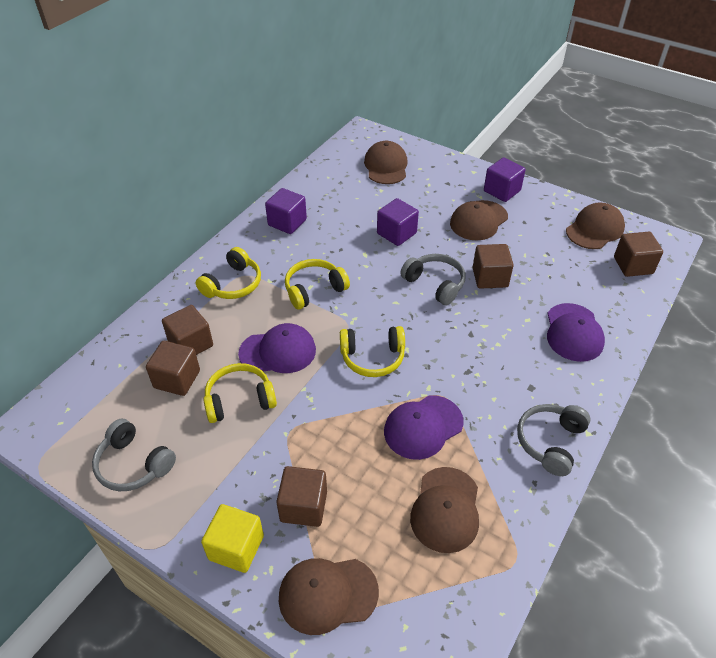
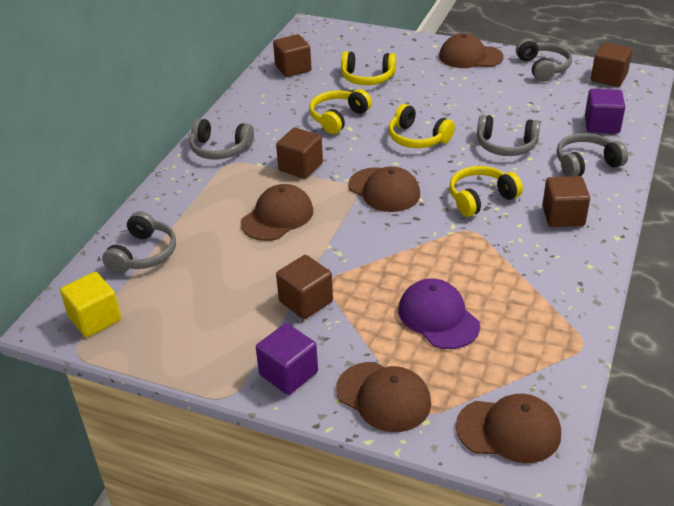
grey headphones: [92,419,176,491] [400,254,465,305] [517,404,591,476] = 3 -> [102,211,176,274] [190,118,254,160] [477,115,540,156] [516,38,572,82] [557,133,628,177] = 5
purple cap: [238,323,316,373] [384,395,463,460] [547,303,605,362] = 3 -> [398,278,480,349] = 1
purple cube: [265,188,307,234] [377,198,419,246] [484,157,525,202] = 3 -> [256,323,318,395] [585,89,625,133] = 2

